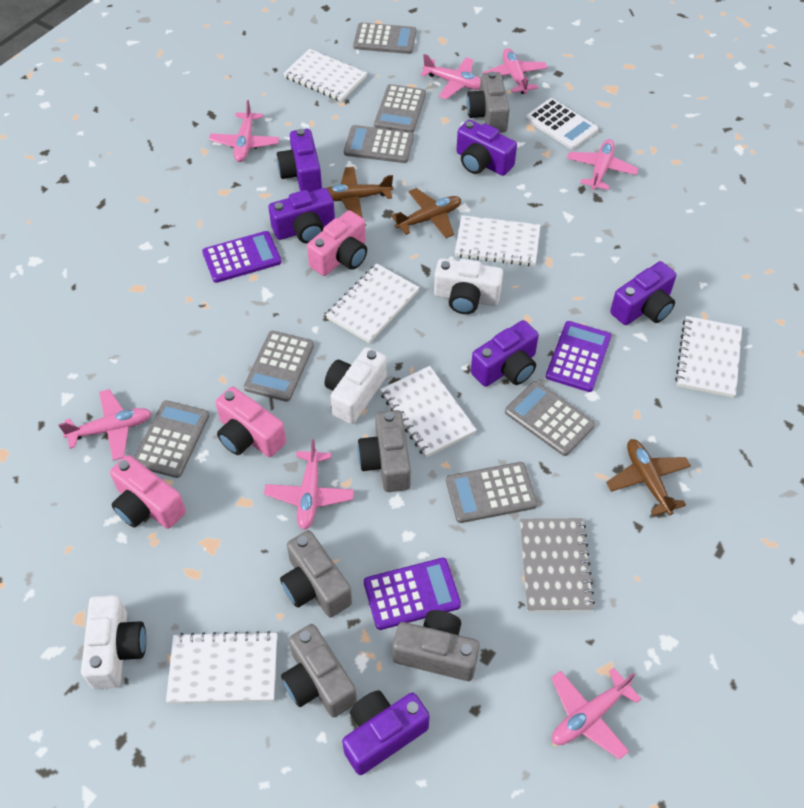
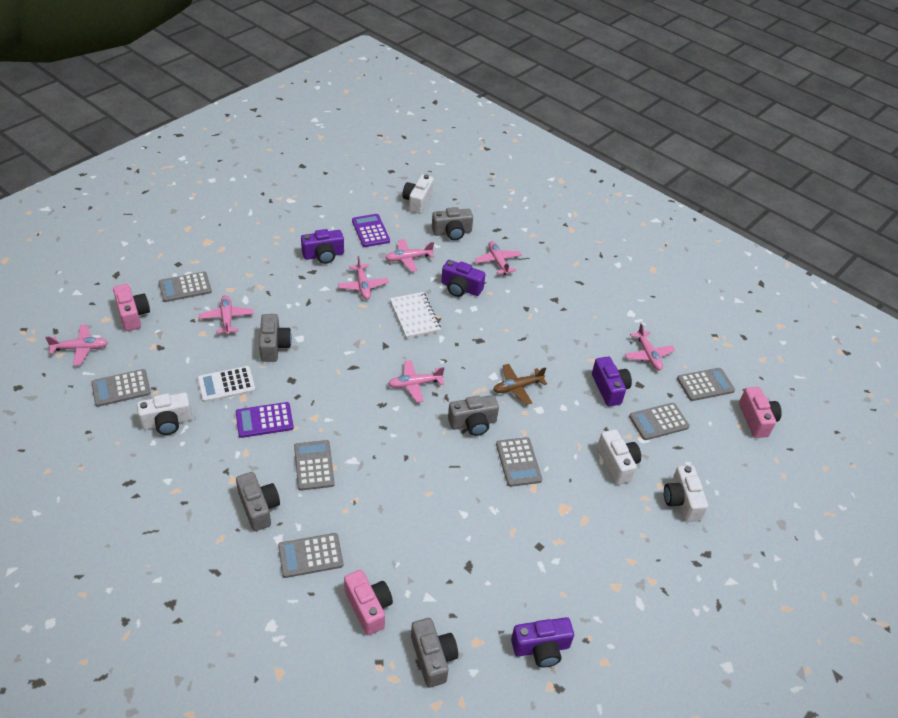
brown plane: [327,167,393,218] [391,188,461,238] [606,439,691,516] = 3 -> [493,364,547,405] = 1
grey notebook: [520,518,595,612] = 1 -> none = 0
purple calculator: [202,231,281,283] [364,558,461,630] [546,321,612,392] = 3 -> [236,402,294,438] [352,214,390,247] = 2
purple camera: [268,188,335,244] [277,129,322,192] [342,690,430,775] [456,120,517,176] [471,320,539,387] [610,261,676,325] = 6 -> [301,229,344,264] [441,260,485,297] [511,617,574,668] [592,357,632,407] = 4
white camera: [81,595,146,689] [325,347,387,424] [434,258,503,314] = 3 -> [137,392,192,435] [402,175,434,214] [597,429,641,484] [664,465,708,522] = 4
white notebook: [166,631,277,703] [283,49,367,102] [326,263,420,343] [380,366,477,458] [455,215,540,266] [675,316,742,398] = 6 -> [390,292,441,338] = 1

